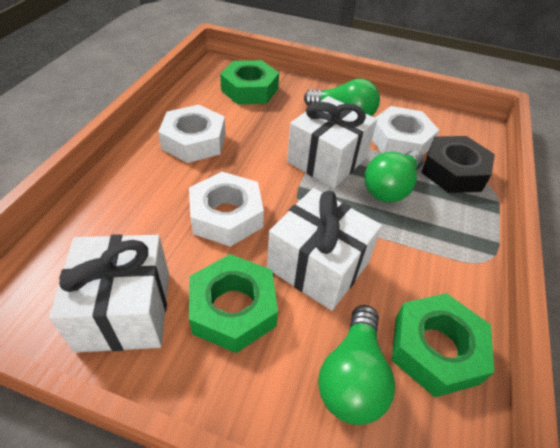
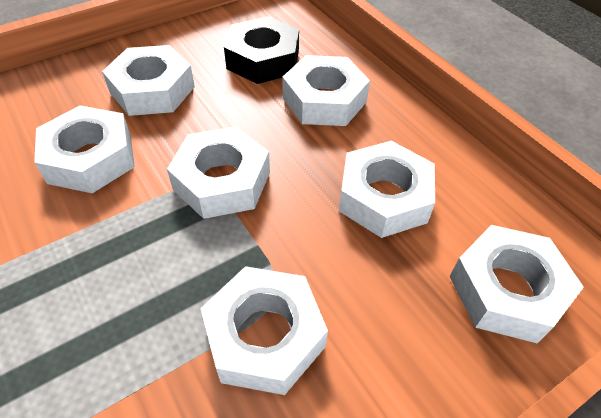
green light bulb: [304,78,380,116] [318,305,395,425] [364,150,424,202] = 3 -> none = 0
green nut: [189,254,278,353] [220,60,279,104] [392,293,494,397] = 3 -> none = 0
white gift: [49,234,169,353] [267,188,382,311] [287,96,377,188] = 3 -> none = 0
white nut: [158,105,226,163] [189,172,264,247] [372,106,439,155] = 3 -> [34,105,135,193] [102,45,195,116] [167,126,270,219] [200,266,328,395] [282,55,370,126] [339,141,435,238] [450,225,584,344] = 7

